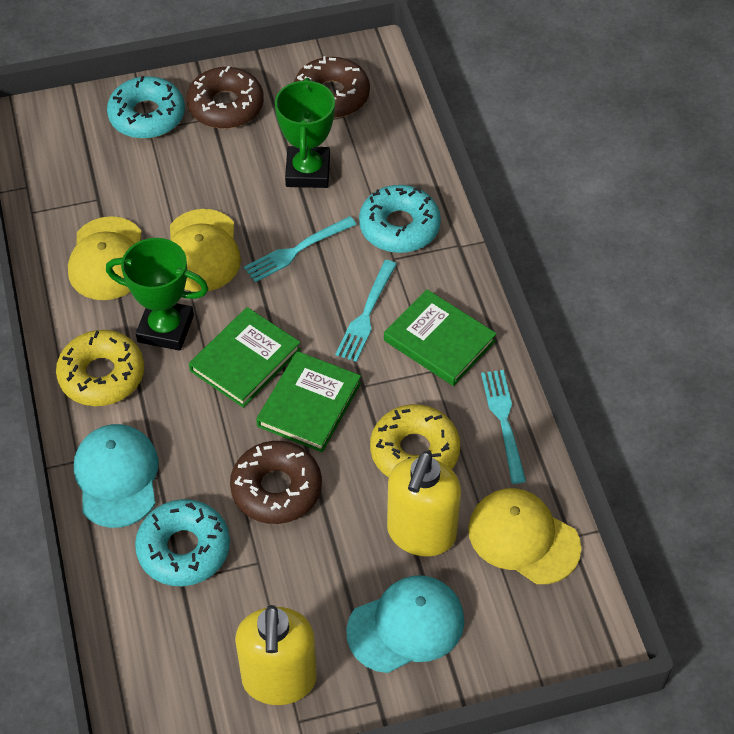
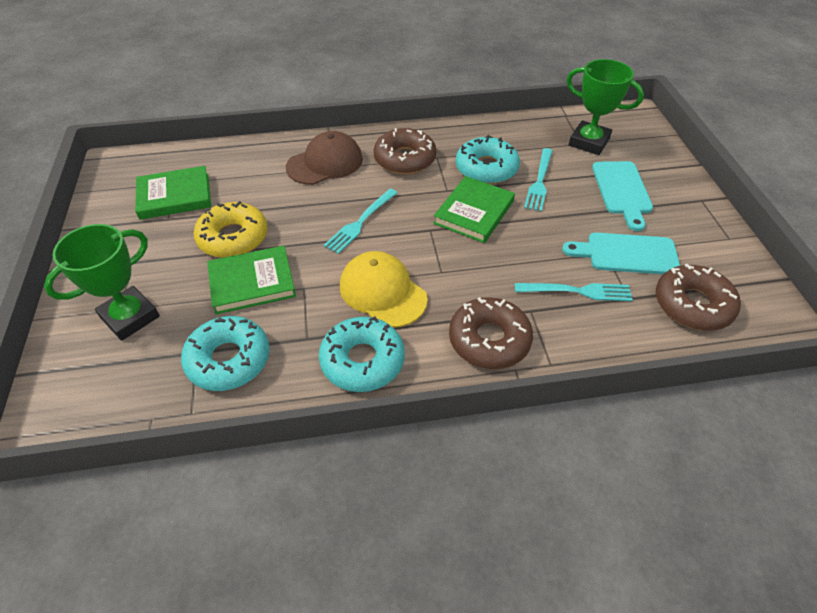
brown cap: none = 0 -> [286,131,363,185] = 1
turquoise cap: [74,424,159,528] [346,575,464,673] = 2 -> none = 0
turquoise cutting board: none = 0 -> [562,233,680,274] [592,161,653,231] = 2
yellow cap: [68,216,141,300] [170,209,241,292] [468,488,581,584] = 3 -> [340,251,428,328] = 1
yellow donut: [56,330,144,406] [370,404,460,477] = 2 -> [193,201,268,258] = 1
yellow soap dispenser: [235,605,317,705] [387,451,461,557] = 2 -> none = 0

